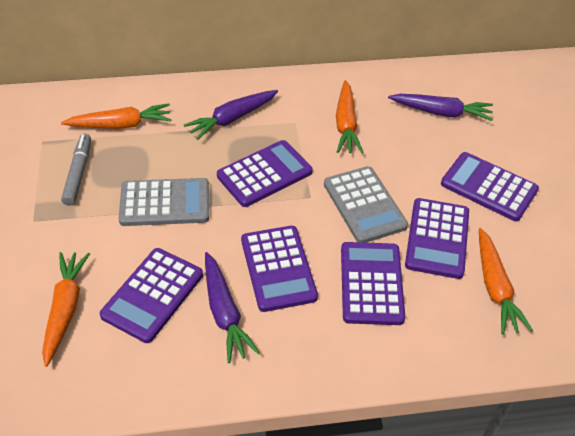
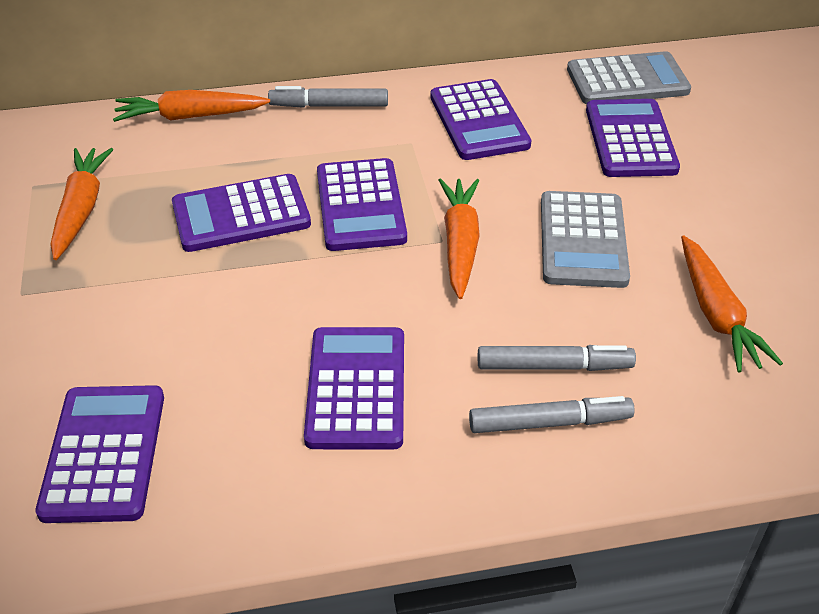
grey marker: [61,134,91,206] = 1 -> [268,86,388,108] [469,396,635,433] [478,345,636,371] = 3
purple carrot: [184,90,278,140] [205,252,260,363] [388,94,493,121] = 3 -> none = 0

